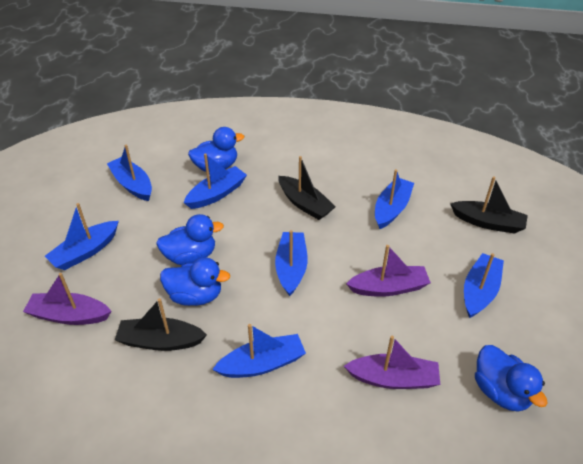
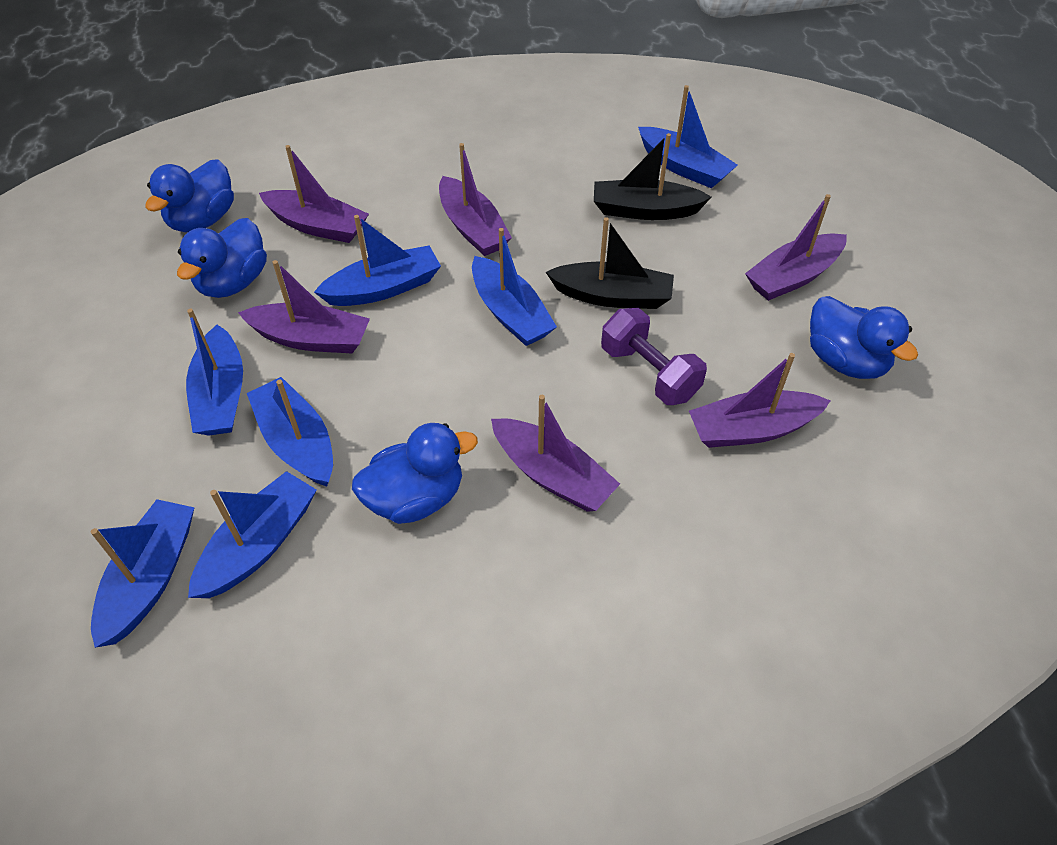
black boat: [115,298,207,351] [278,156,336,220] [450,177,528,234] = 3 -> [546,217,674,309] [594,133,711,220] = 2
purple boat: [23,273,112,325] [344,336,440,389] [346,245,431,297] = 3 -> [238,260,370,353] [259,145,369,243] [439,143,512,256] [491,395,620,512] [689,353,831,448] [745,194,847,301] = 6
purple dumbbell: none = 0 -> [601,308,707,405] = 1

